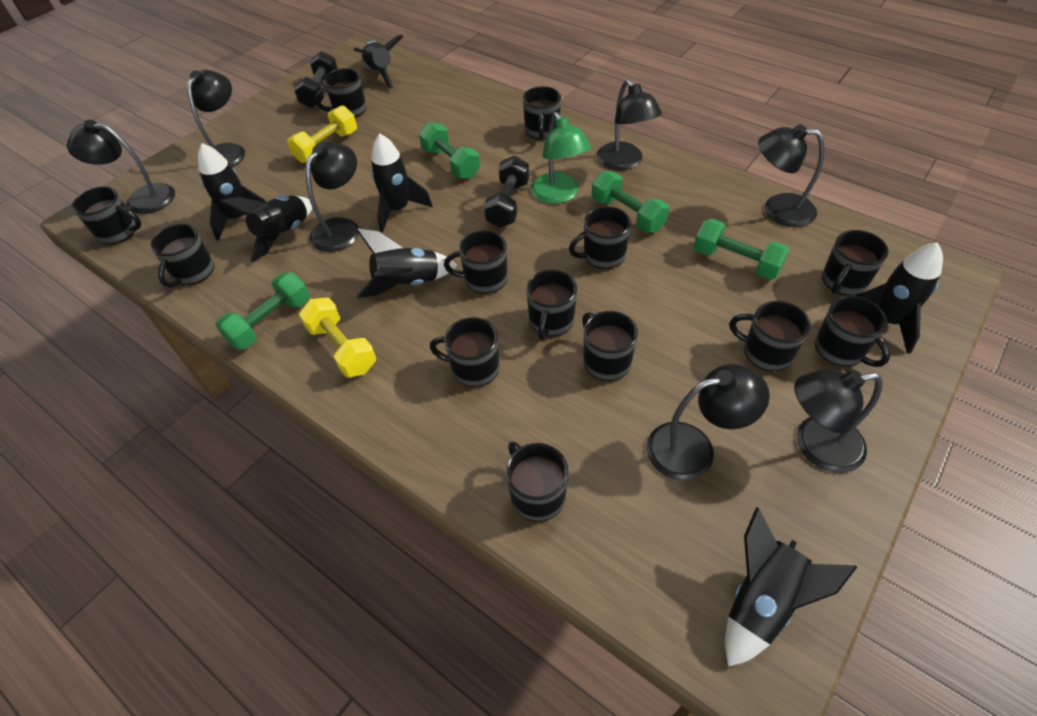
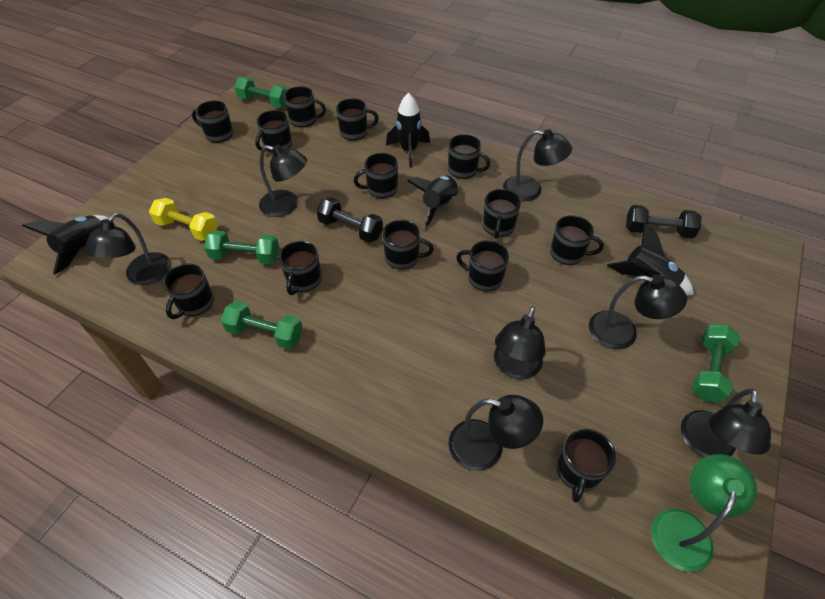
black rocket: [198,143,266,241] [220,195,312,262] [354,35,403,89] [357,228,457,298] [371,134,433,232] [725,507,857,667] [856,242,943,354] = 7 -> [22,215,109,275] [386,93,430,168] [407,176,459,228] [607,223,694,296] = 4
yellow dumbbell: [287,105,357,163] [299,298,376,377] = 2 -> [149,198,218,241] = 1

